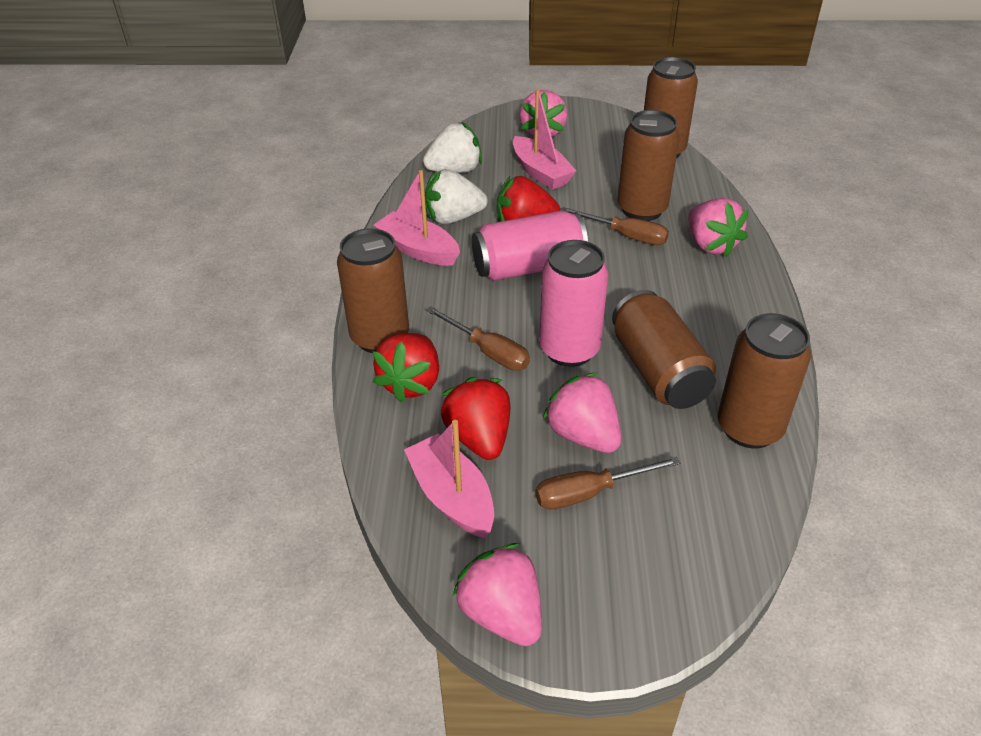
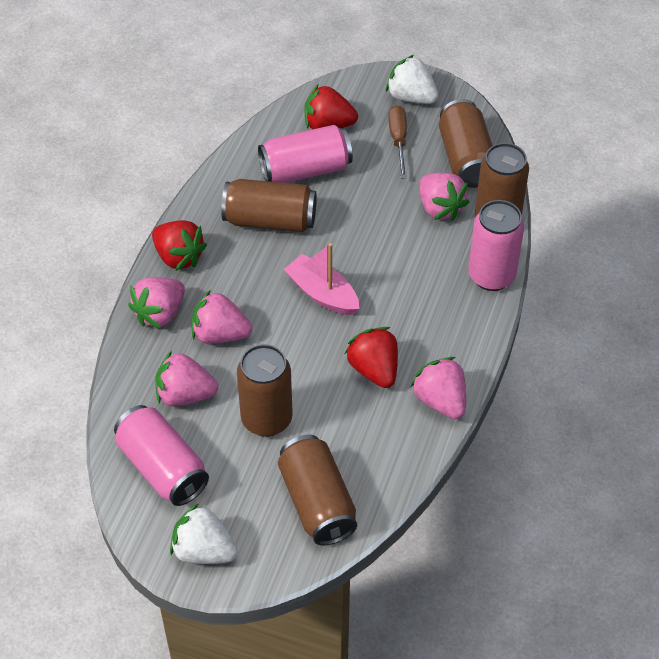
brown screwdriver: [426,306,530,371] [535,457,680,509] [561,207,669,245] = 3 -> [388,105,407,178] = 1
pink boat: [374,170,460,266] [404,420,494,538] [513,89,576,190] = 3 -> [284,243,359,315] = 1
pink can: [472,211,588,281] [539,240,608,367] = 2 -> [114,405,209,506] [258,125,353,183] [468,200,524,291] = 3
pink strawberry: [452,543,542,646] [520,90,567,137] [543,372,621,453] [688,198,749,257] = 4 -> [128,277,185,329] [155,351,218,406] [192,290,252,344] [411,357,466,419] [419,173,470,221] = 5

